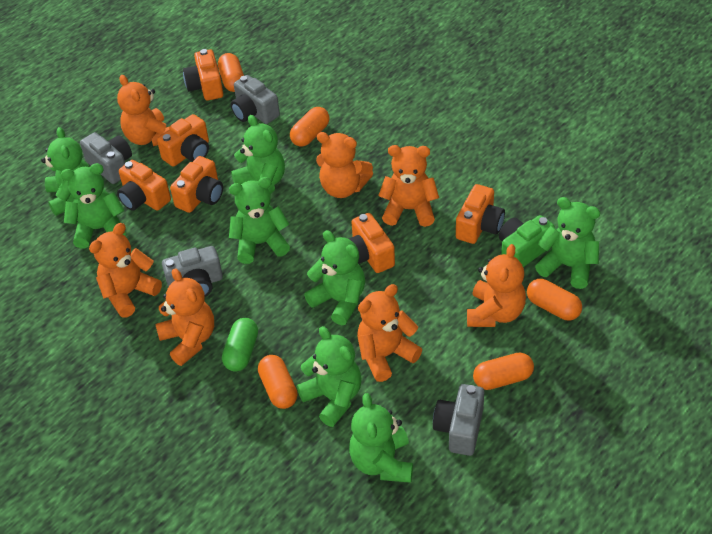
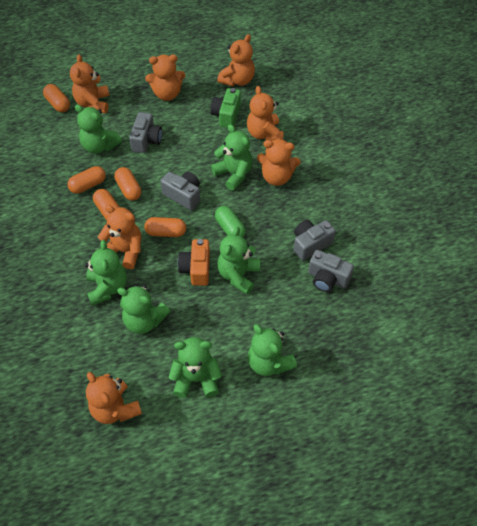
green teddy bear: [41,127,90,216] [61,163,126,249] [229,177,290,264] [231,115,285,194] [297,326,361,427] [304,230,365,325] [349,393,413,483] [535,197,600,289] = 8 -> [75,104,122,154] [85,240,127,305] [117,285,170,334] [168,337,222,398] [211,124,252,191] [217,227,260,294] [248,324,297,376] = 7
orange camera: [117,160,171,211] [157,114,209,167] [170,156,223,213] [183,49,223,101] [349,213,395,273] [456,184,505,244] = 6 -> [178,239,210,286] = 1

